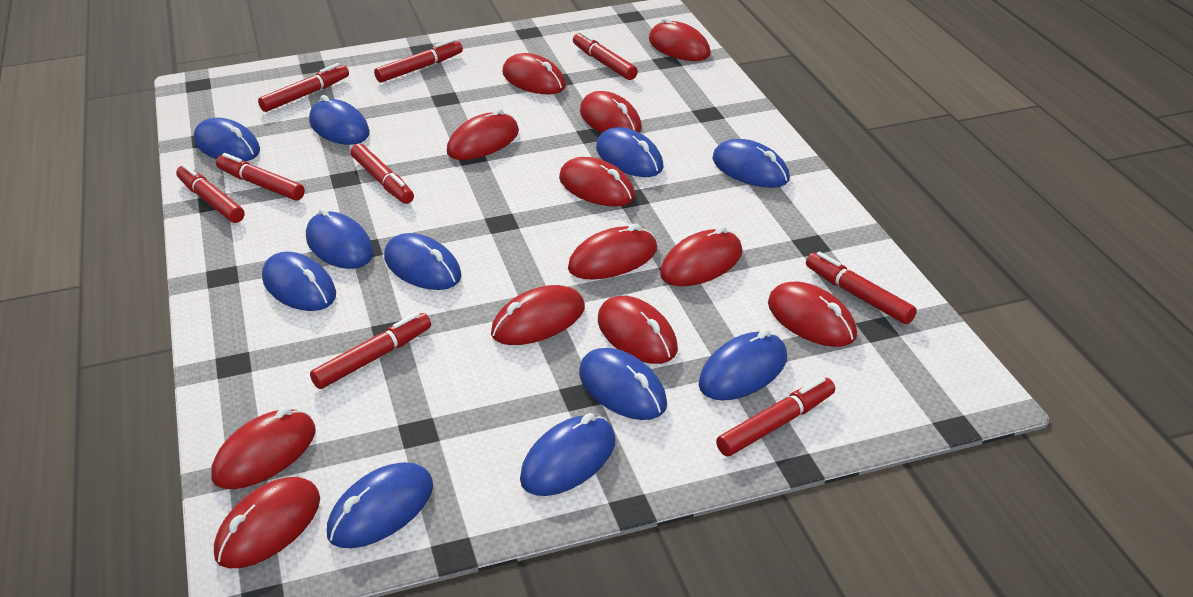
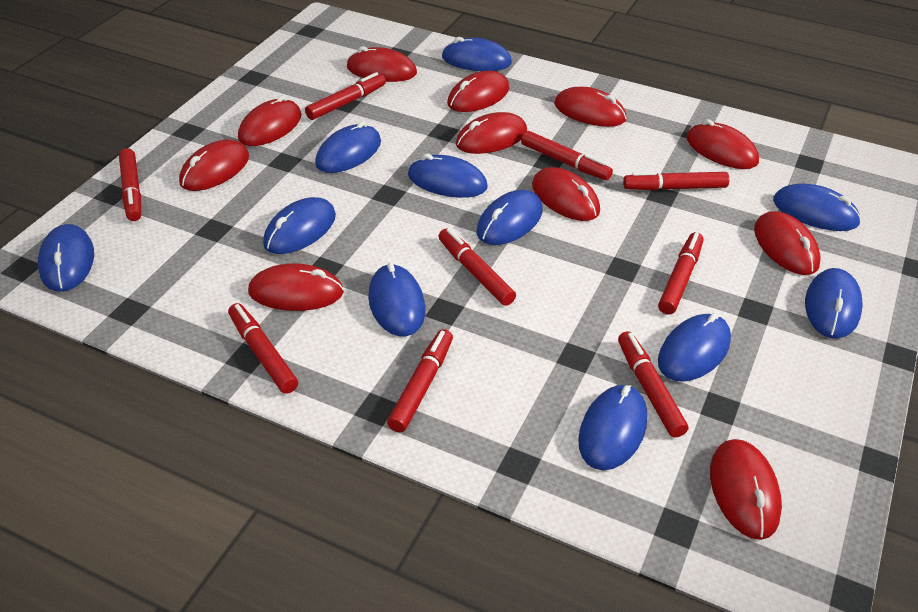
red mouse: [212,407,316,489] [214,477,320,568] [447,108,519,160] [491,285,585,345] [502,53,566,94] [559,157,635,206] [568,224,657,280] [580,91,642,133] [598,296,678,364] [649,17,711,61] [660,226,742,286] [768,281,857,347] = 12 -> [179,140,249,191] [238,95,301,146] [248,263,344,311] [347,46,417,82] [447,71,509,112] [456,112,527,154] [532,167,600,221] [554,87,626,127] [686,119,759,169] [710,439,782,540] [754,211,821,275] = 11

